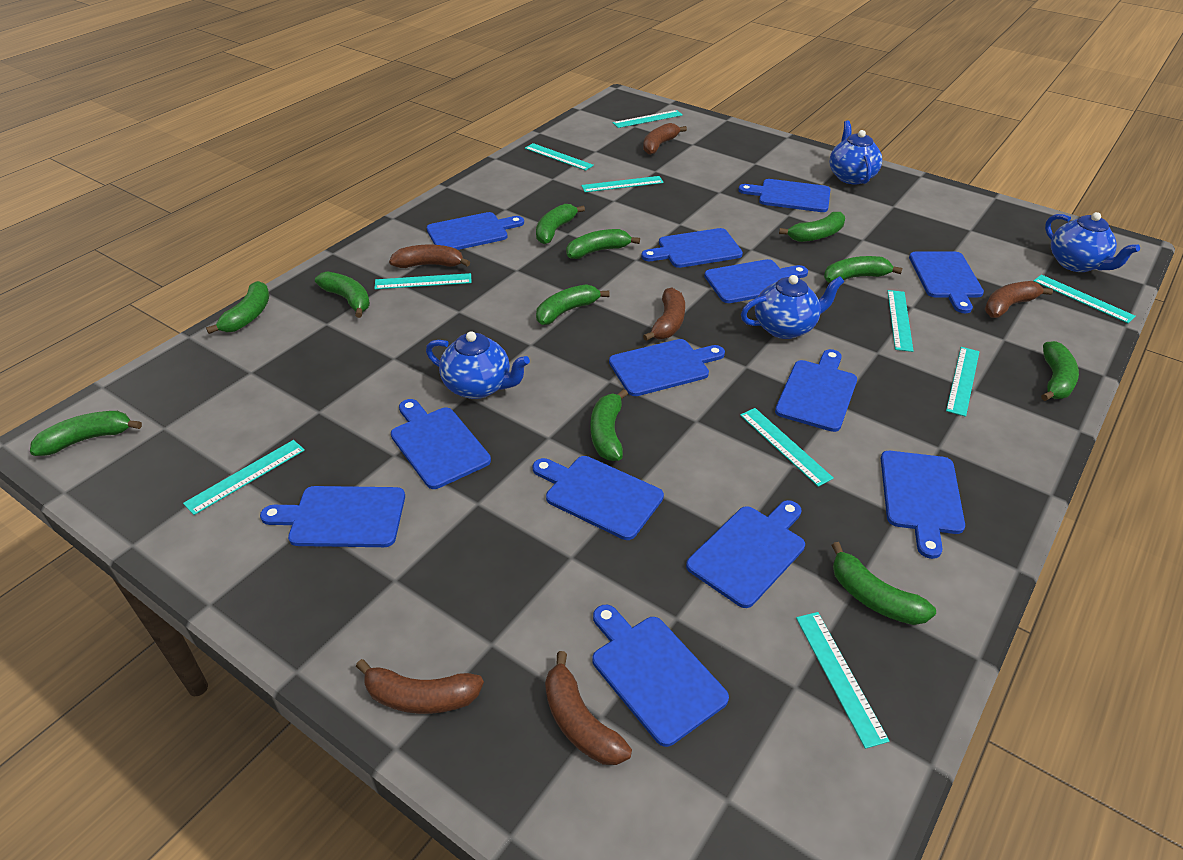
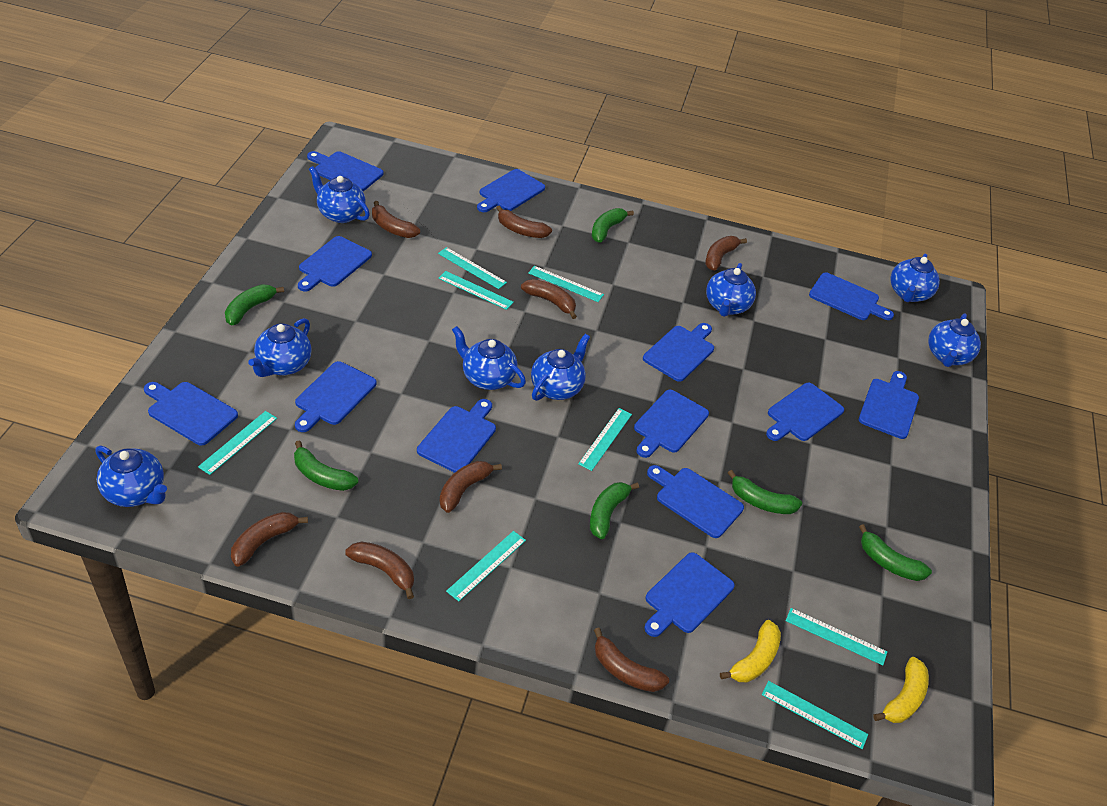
blue teapot: [426,331,530,399] [741,275,844,339] [829,121,882,184] [1045,212,1140,272] = 4 -> [95,446,167,507] [248,318,312,377] [309,166,370,223] [452,326,526,390] [531,334,590,401] [706,263,756,317] [890,253,940,302] [928,313,981,367] = 8
brown banana: [356,659,484,714] [389,245,470,268] [545,651,632,765] [643,123,687,155] [643,287,685,341] [985,281,1053,318] = 6 -> [231,512,308,567] [345,542,414,599] [372,201,420,238] [440,461,502,513] [496,206,552,238] [521,279,577,319] [594,628,669,692] [705,236,747,271] = 8
green banana: [30,411,142,456] [206,281,269,334] [315,271,370,318] [536,204,585,244] [536,284,609,325] [566,229,640,259] [591,389,628,461] [779,212,845,242] [824,256,903,283] [832,542,936,625] [1041,341,1079,401] = 11 -> [225,284,284,325] [294,440,358,491] [590,482,639,539] [591,208,634,243] [728,470,802,514] [859,524,932,581] = 6
turquoise ruler: [183,440,305,515] [374,273,472,289] [525,143,594,171] [581,176,664,192] [613,110,682,128] [740,408,834,487] [796,612,889,749] [888,290,913,352] [946,347,979,417] [1034,274,1136,323] = 10 -> [198,411,277,475] [438,247,507,289] [438,271,514,310] [446,531,526,602] [528,266,604,302] [578,408,632,471] [762,681,868,749] [786,608,887,665] = 8
yellow banana: none = 0 -> [720,620,781,682] [873,657,929,723] = 2

